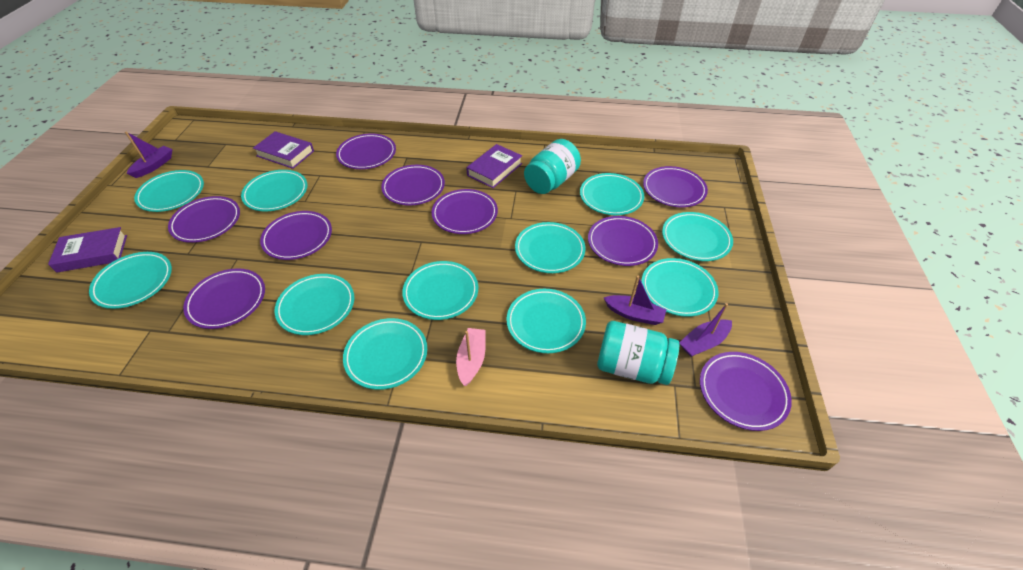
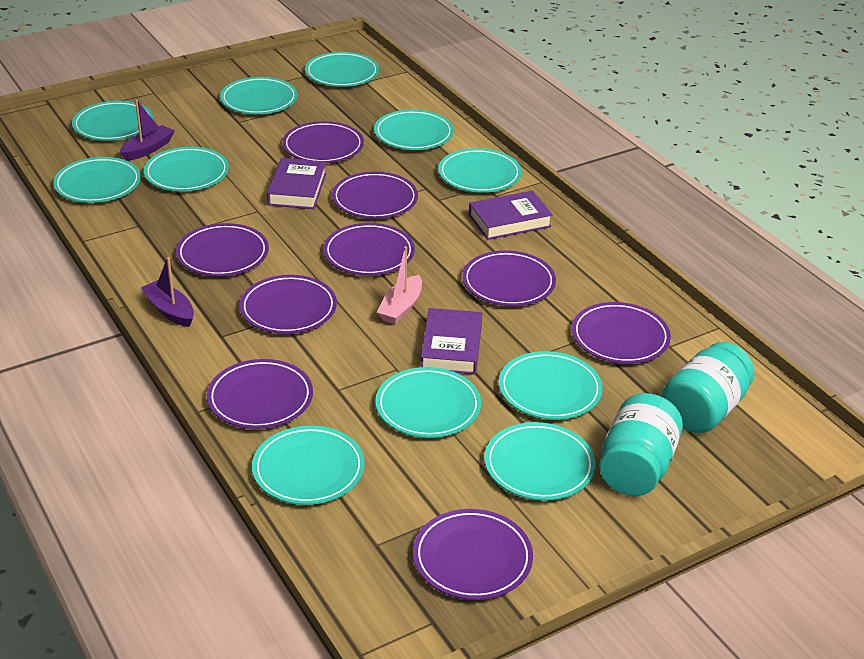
purple boat: [125,131,173,178] [604,276,666,325] [679,303,732,357] = 3 -> [120,99,174,161] [141,257,194,327] = 2

